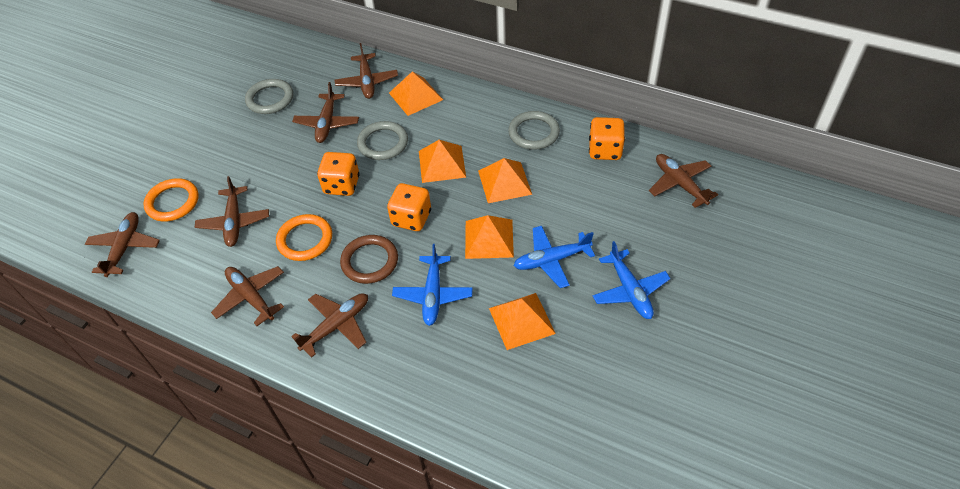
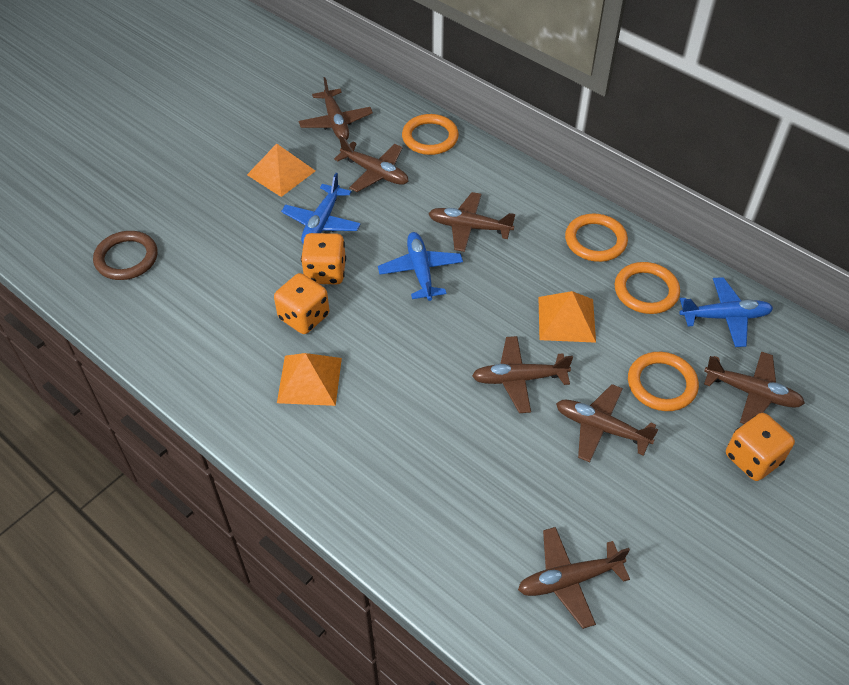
grey ring: [245,79,293,114] [357,121,408,160] [508,111,560,150] = 3 -> none = 0
orange pyramid: [389,72,443,116] [419,140,466,183] [465,215,514,259] [478,158,532,203] [489,293,556,350] = 5 -> [247,144,315,197] [277,353,342,406] [538,291,596,343] = 3
orange ring: [143,178,199,222] [276,214,332,261] = 2 -> [402,114,459,155] [565,214,628,262] [615,262,680,314] [628,352,699,411] = 4

